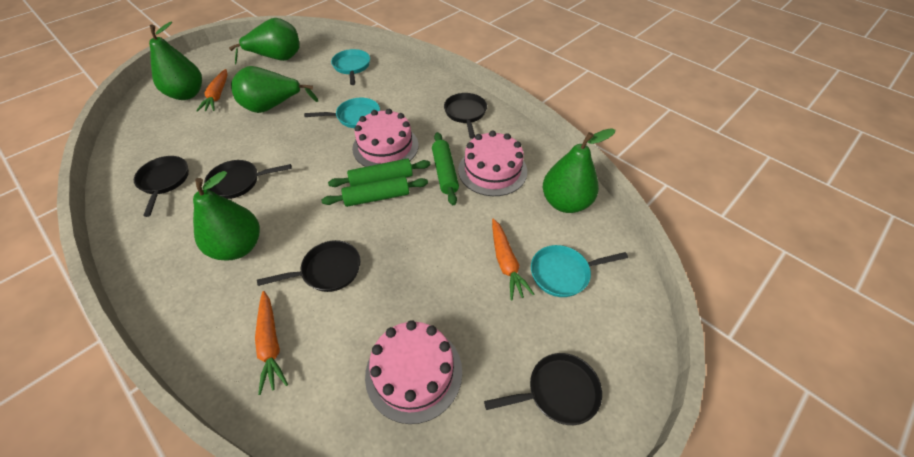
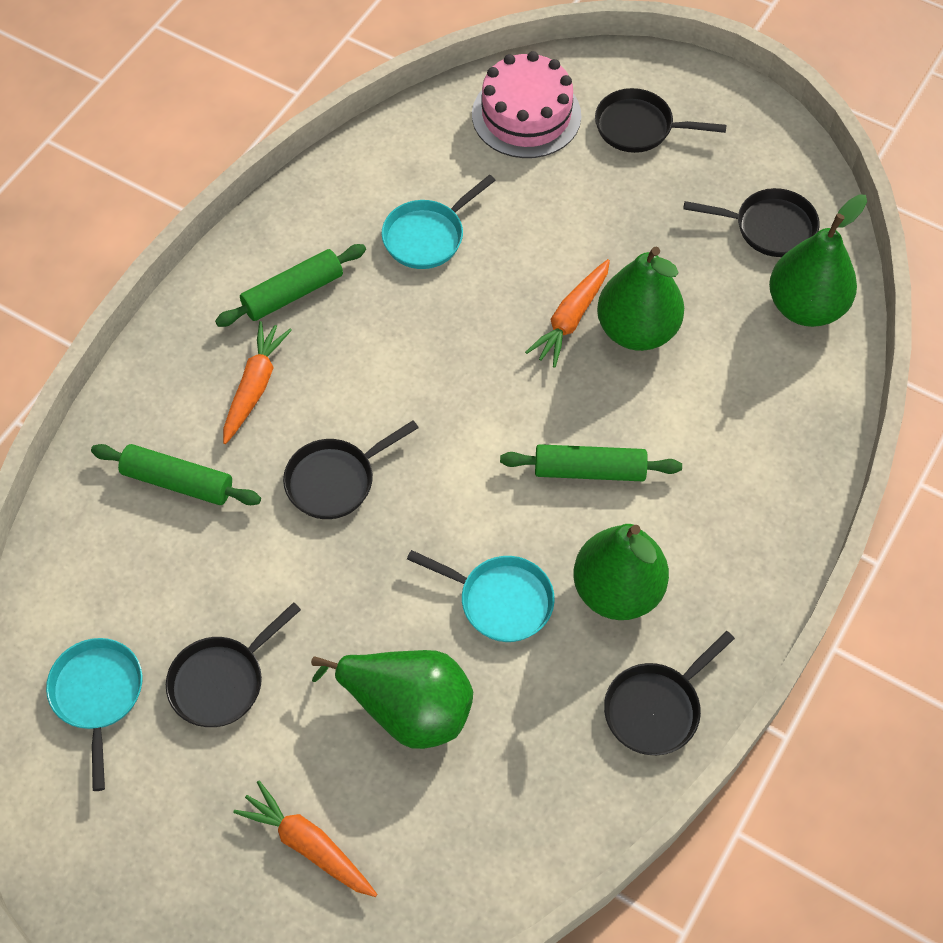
green pear: [149,21,202,100] [193,171,260,261] [229,18,300,65] [231,66,318,113] [543,128,616,213] = 5 -> [311,650,473,749] [573,524,669,620] [597,247,684,351] [769,194,867,327] = 4
pink cake: [352,109,419,167] [365,320,462,424] [458,131,527,196] = 3 -> [472,51,581,158] = 1

